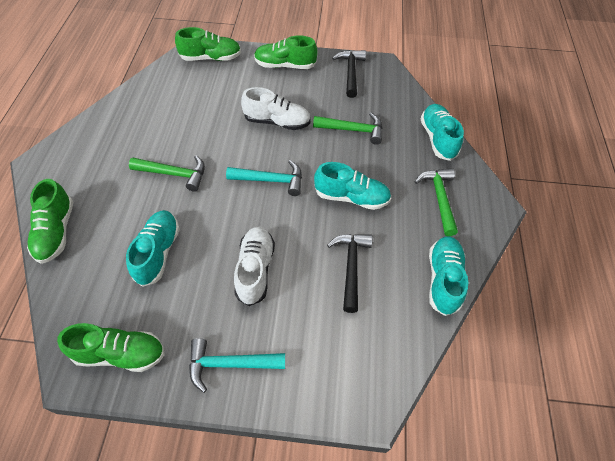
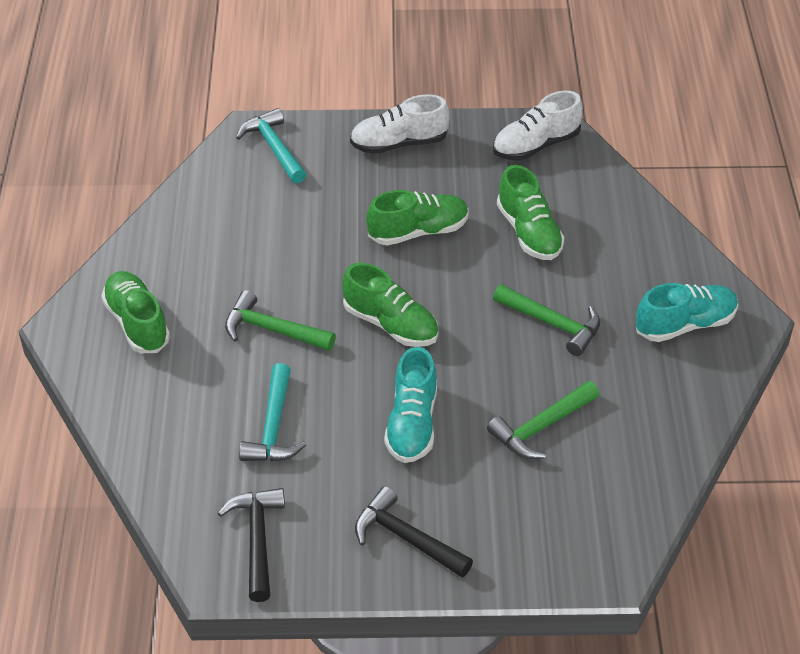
turquoise shoe: [126,210,180,287] [314,162,391,210] [421,104,464,161] [429,236,468,316] = 4 -> [384,347,437,463] [636,283,738,342] = 2

